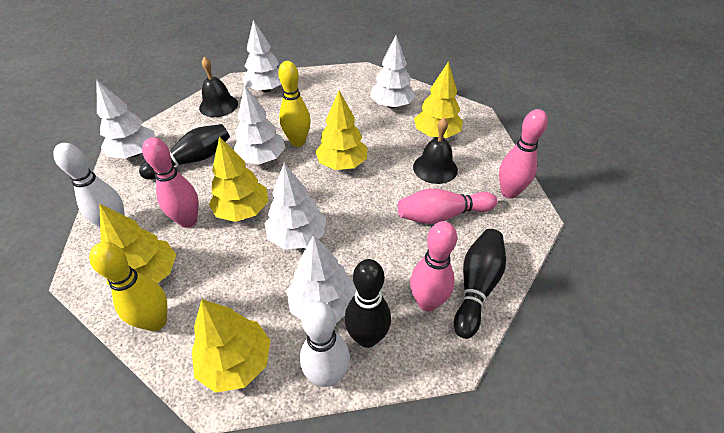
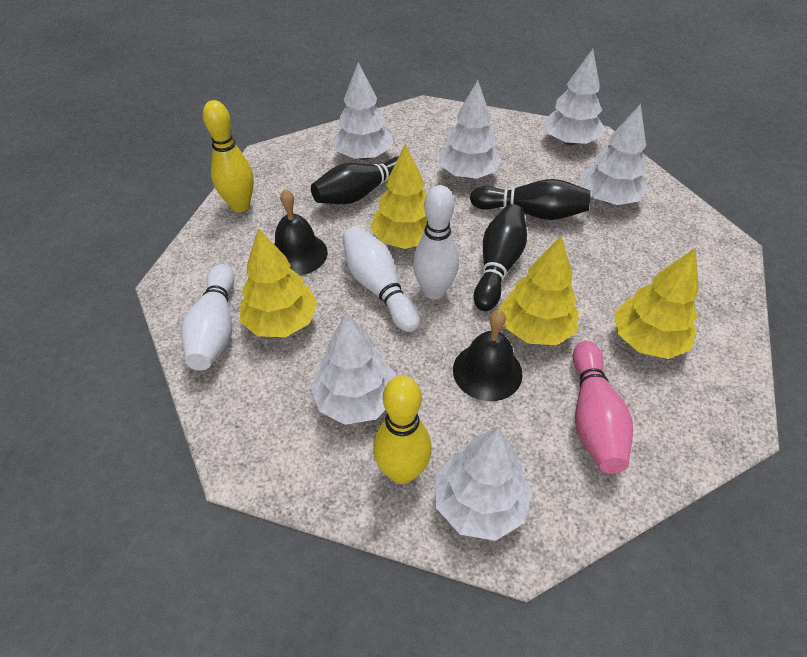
pink bowling pin: [142,137,199,228] [398,188,497,224] [410,221,457,312] [499,109,548,199] = 4 -> [573,341,633,473] = 1
white bowling pin: [53,143,125,227] [300,301,350,387] = 2 -> [181,264,234,370] [342,226,420,332] [413,185,459,300] = 3
yellow tree: [99,203,176,285] [192,299,271,393] [209,136,268,222] [315,91,367,170] [414,61,463,138] = 5 -> [240,228,318,337] [370,144,427,249] [500,236,579,345] [614,248,699,359] = 4

